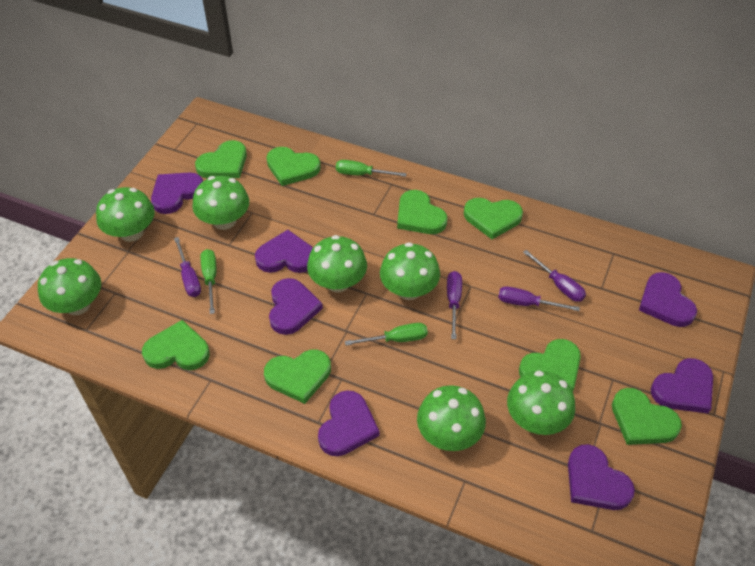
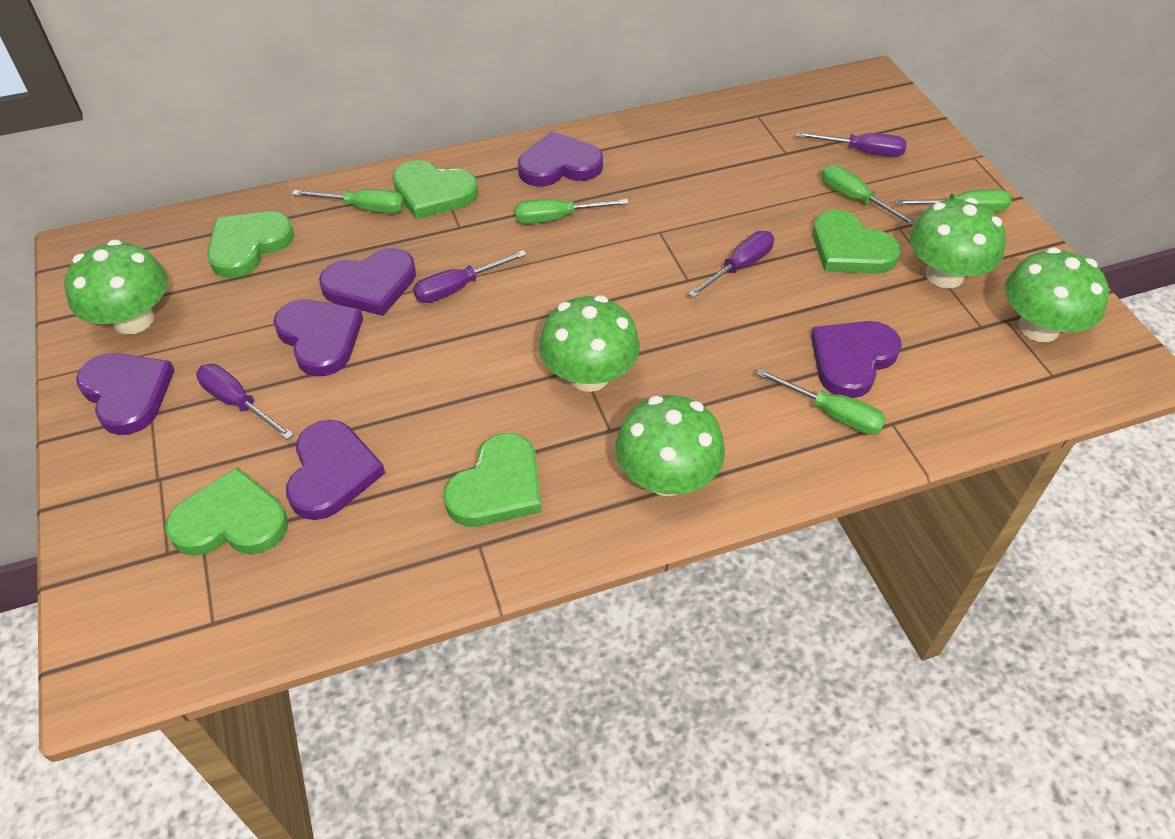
green heart: [142,320,210,370] [195,140,247,178] [264,350,331,404] [266,147,321,186] [397,190,447,234] [464,198,523,239] [519,339,581,391] [612,388,682,445] = 8 -> [165,467,288,556] [207,211,294,278] [392,160,478,219] [443,433,542,527] [812,210,901,273] = 5
green mushroom: [38,258,101,315] [96,187,155,242] [192,176,249,230] [307,235,367,293] [380,242,440,300] [417,385,486,451] [507,371,575,435] = 7 -> [64,240,168,334] [539,295,640,392] [615,395,725,496] [909,198,1006,288] [1005,247,1109,342] = 5
green screwdriver: [200,249,216,314] [336,160,407,177] [345,323,428,345] = 3 -> [292,189,405,213] [515,199,629,224] [756,369,886,435] [821,165,916,226] [895,189,1012,212] = 5
purple heart: [151,173,203,214] [255,230,313,273] [269,278,323,335] [318,390,380,456] [568,444,635,510] [639,272,697,327] [651,358,713,413] = 7 -> [76,353,175,435] [273,299,363,376] [286,420,385,520] [319,248,416,316] [518,131,603,187] [811,321,902,398] = 6

